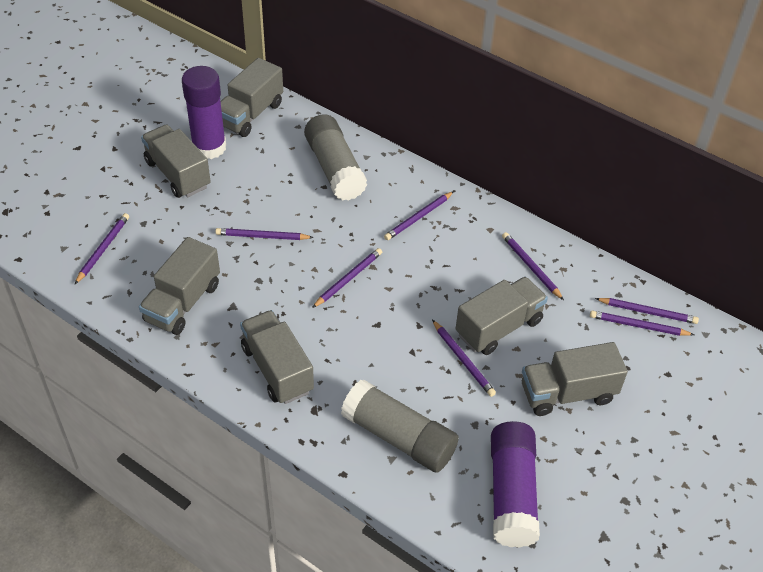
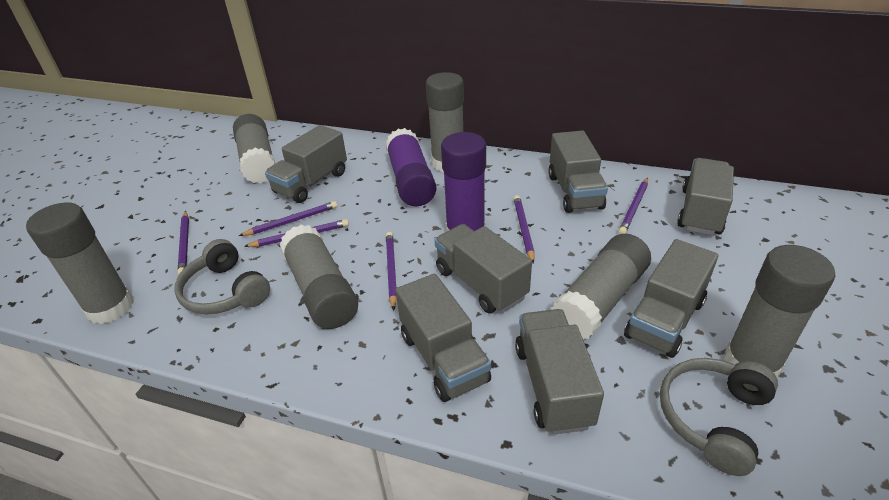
grey glue stick: [304,114,367,201] [341,380,459,473] = 2 -> [26,202,134,324] [233,114,276,183] [279,225,358,329] [426,72,464,172] [550,234,651,340] [724,245,835,377] = 6
grey headphones: none = 0 -> [175,239,270,314] [660,358,778,476] = 2
grey truck: [139,237,220,335] [141,124,211,198] [221,58,283,137] [240,310,314,404] [455,277,548,355] [522,342,628,416] = 6 -> [265,125,347,203] [396,274,491,402] [434,224,532,314] [515,309,604,435] [548,130,608,213] [624,239,718,358] [677,158,734,235] = 7
purple pencil: [75,213,129,284] [215,228,314,240] [312,248,382,308] [384,191,454,240] [432,320,496,397] [502,232,564,300] [590,310,694,336] [595,298,699,324] = 8 -> [178,211,189,274] [239,201,338,236] [244,219,349,247] [386,232,397,311] [514,195,535,264] [619,177,648,234] = 6

